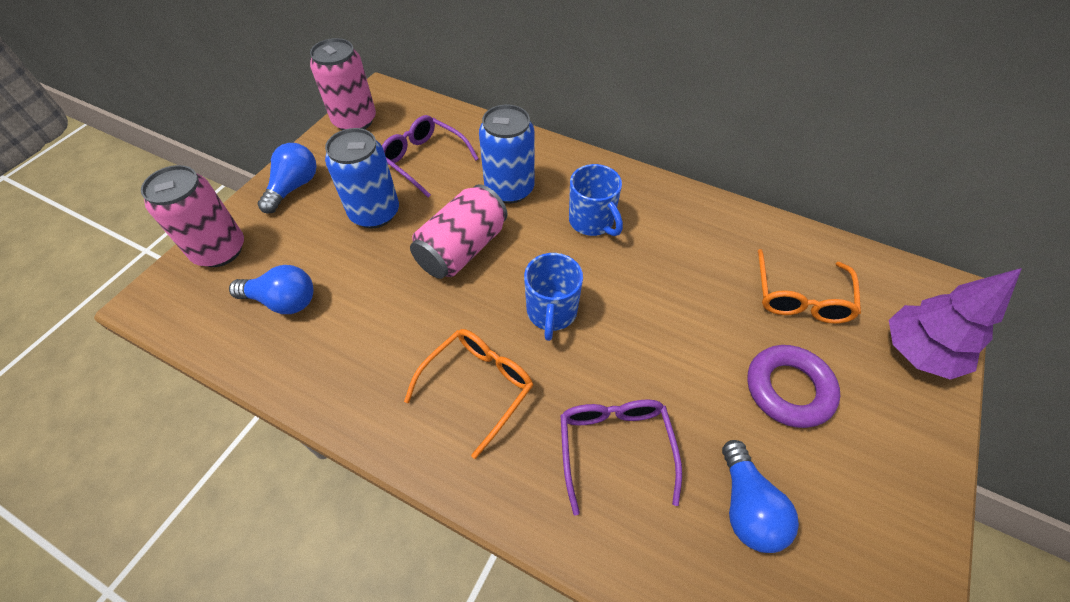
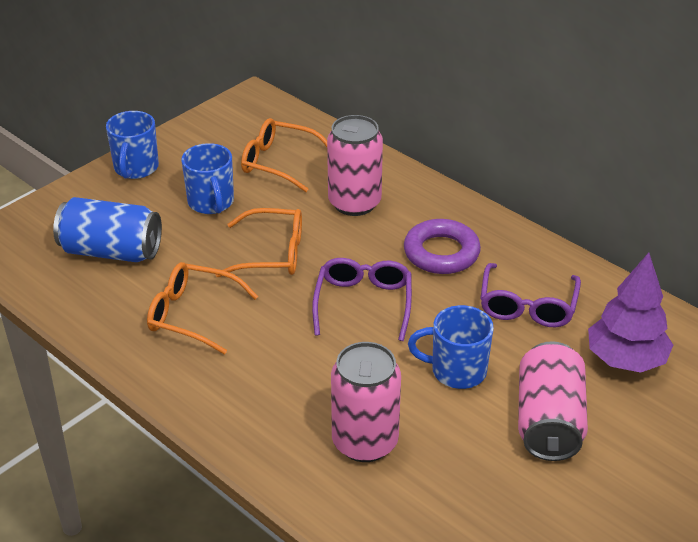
blue can: [325,128,399,228] [479,105,534,204] = 2 -> [53,197,162,262] = 1
blue light bulb: [229,265,313,314] [258,143,317,213] [722,440,799,553] = 3 -> none = 0
blue mug: [524,253,583,341] [569,164,623,236] = 2 -> [106,111,159,179] [181,143,234,214] [408,305,494,389] = 3
orange glasses: [404,329,533,459] [758,249,861,324] = 2 -> [147,262,258,354] [215,208,302,278] [241,118,327,192] = 3

